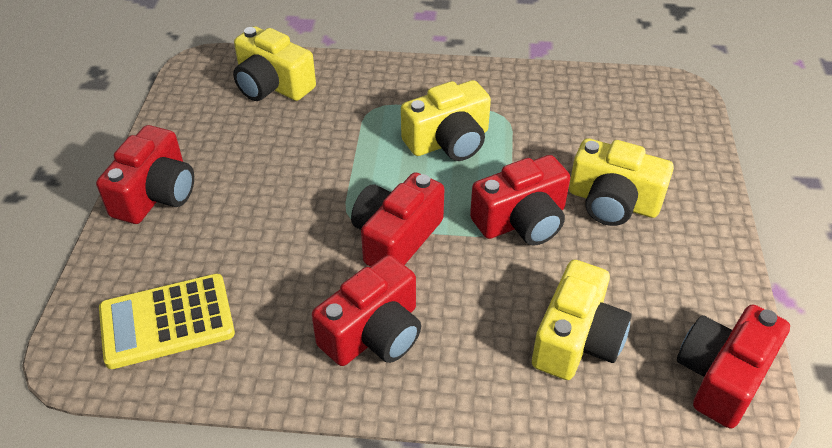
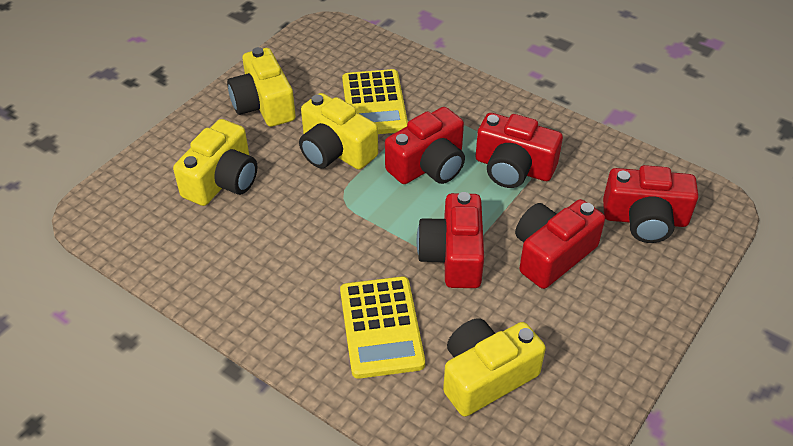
yellow calculator: [99,274,235,369] = 1 -> [340,276,425,379] [342,69,408,134] = 2

